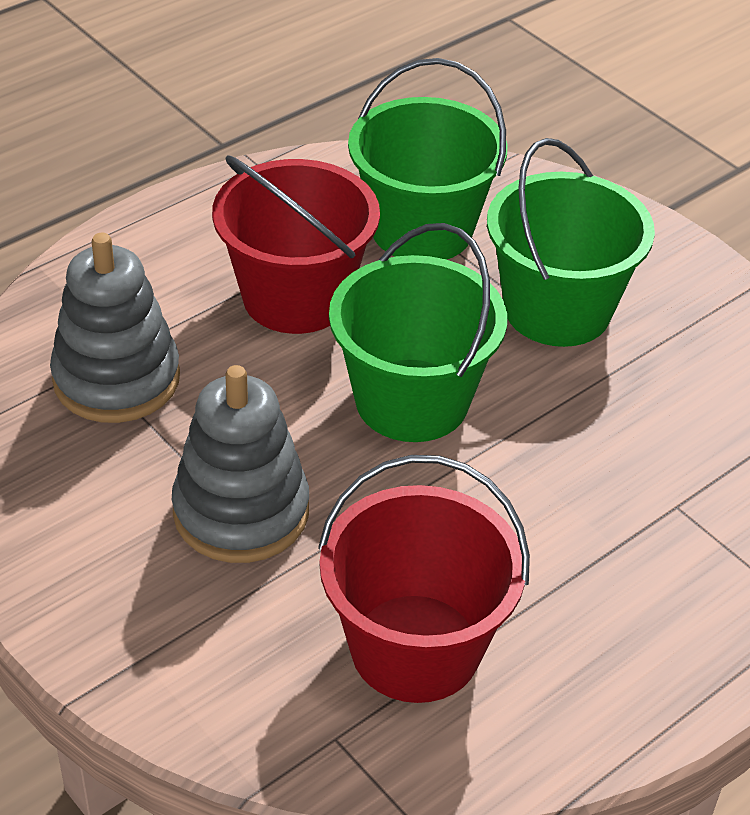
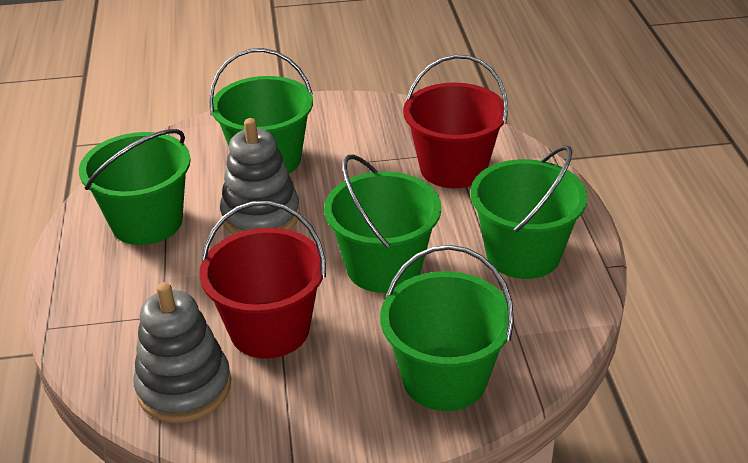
green bucket: [329,223,507,442] [348,58,507,260] [487,138,655,347] = 3 -> [79,129,191,245] [209,48,313,174] [324,154,441,293] [380,245,514,411] [470,145,588,279] = 5

